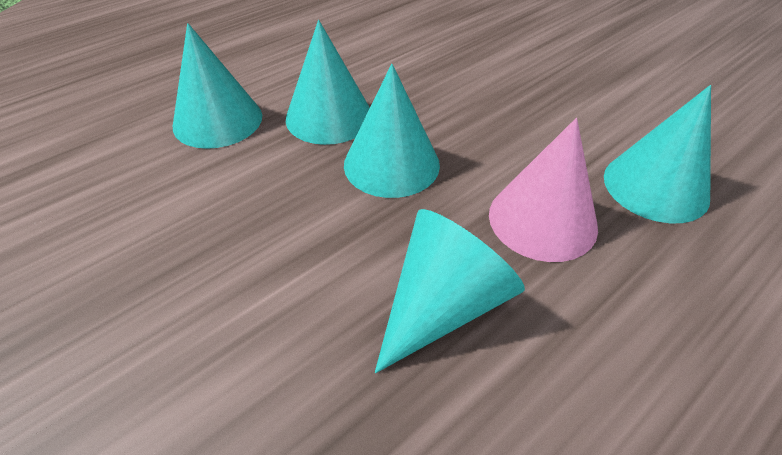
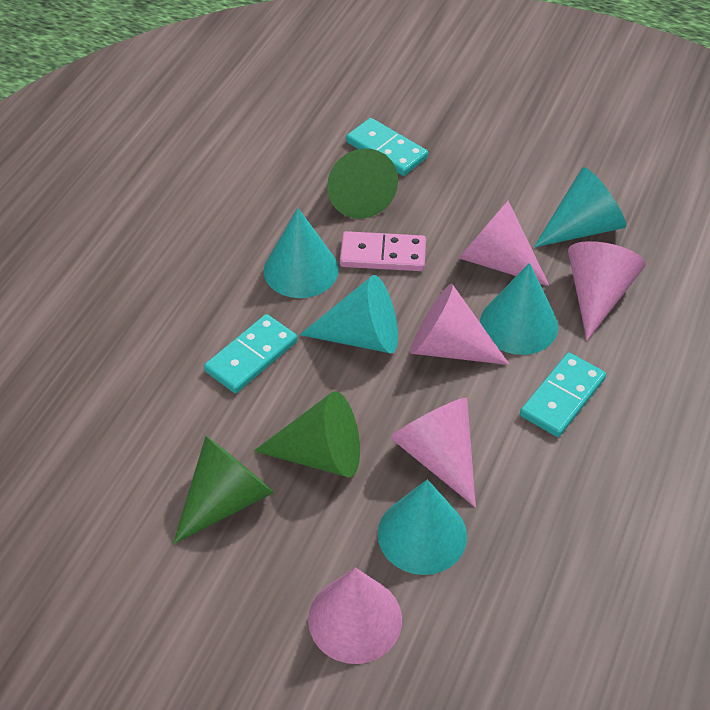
green cone: none = 0 -> [173,436,274,544] [254,391,360,478] [327,148,398,219] = 3
pink cone: [489,118,598,262] = 1 -> [308,568,402,664] [391,398,476,507] [410,284,510,365] [459,201,549,286] [568,241,646,340] = 5
pink domino: none = 0 -> [340,231,426,271] = 1
turquoise domino: none = 0 -> [204,314,298,393] [346,118,428,176] [520,352,606,437] = 3

